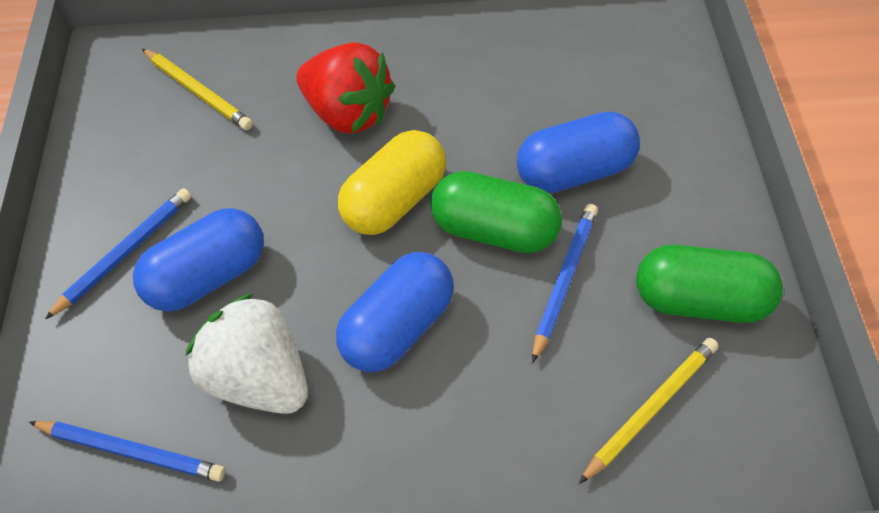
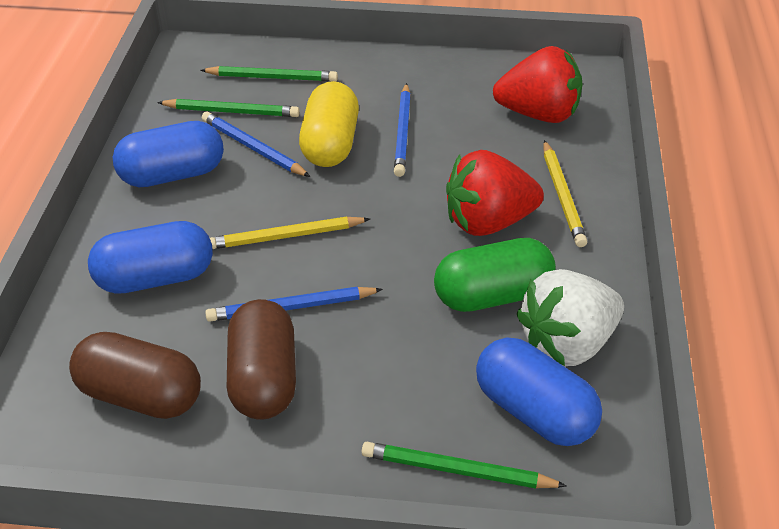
brown capsule: none = 0 -> [69,332,201,419] [227,299,296,420] = 2
green capsule: [431,171,562,253] [637,245,783,323] = 2 -> [434,238,556,312] = 1
green pencil: none = 0 -> [157,99,300,117] [201,66,338,82] [362,442,567,489] = 3
red strawberry: [296,42,395,134] = 1 -> [446,150,544,236] [493,46,583,123] = 2

